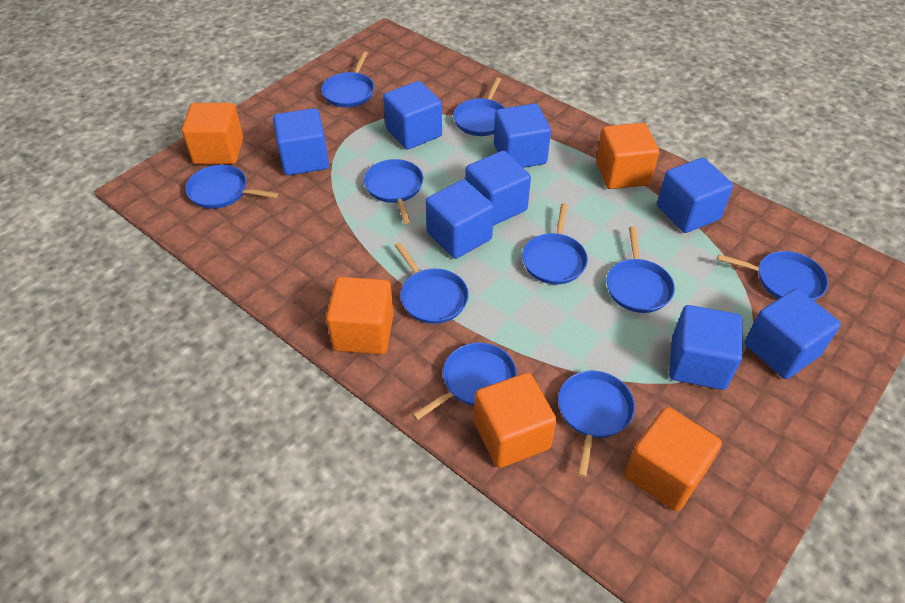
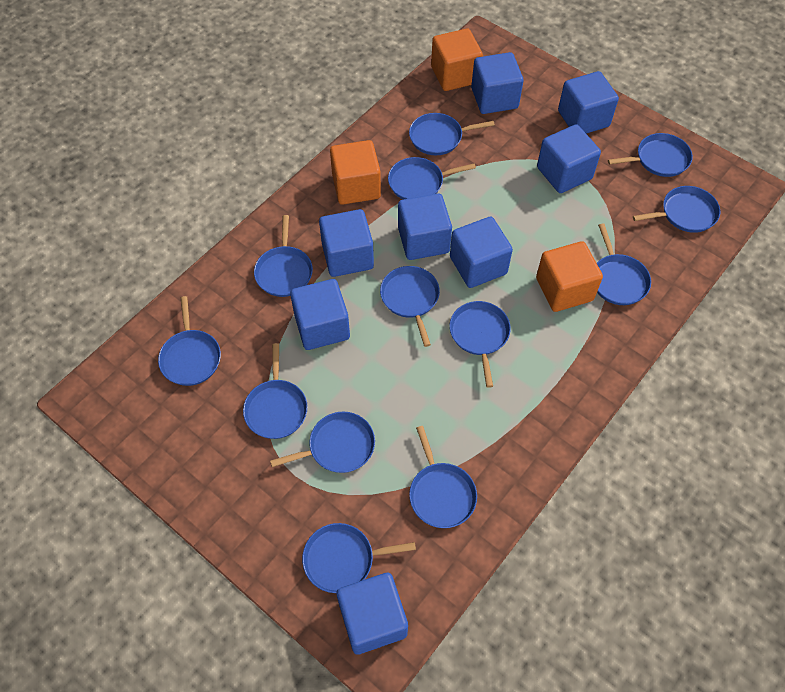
blue pan: [185,165,278,209] [321,51,374,108] [364,159,423,224] [395,242,469,324] [412,343,517,420] [453,77,505,136] [522,203,588,285] [558,371,635,477] [607,226,675,313] [717,251,828,301] = 10 -> [158,296,221,386] [243,343,308,439] [254,215,313,297] [270,412,375,473] [302,523,416,593] [380,266,440,347] [388,157,476,200] [409,113,495,155] [409,426,477,528] [449,301,511,388] [597,224,651,305] [608,133,693,177] [633,186,720,233] = 13
orange cube: [182,103,243,164] [326,277,394,354] [474,373,557,468] [596,123,659,189] [625,407,722,511] = 5 -> [330,140,381,205] [431,29,483,91] [536,241,603,312] = 3

